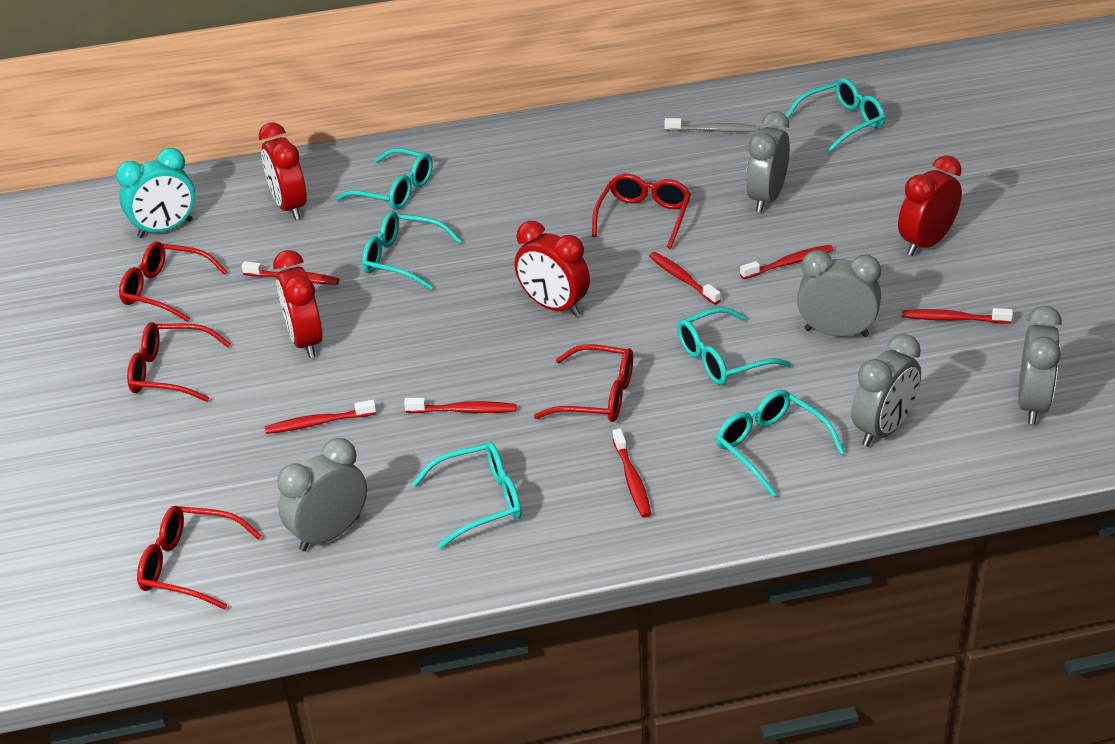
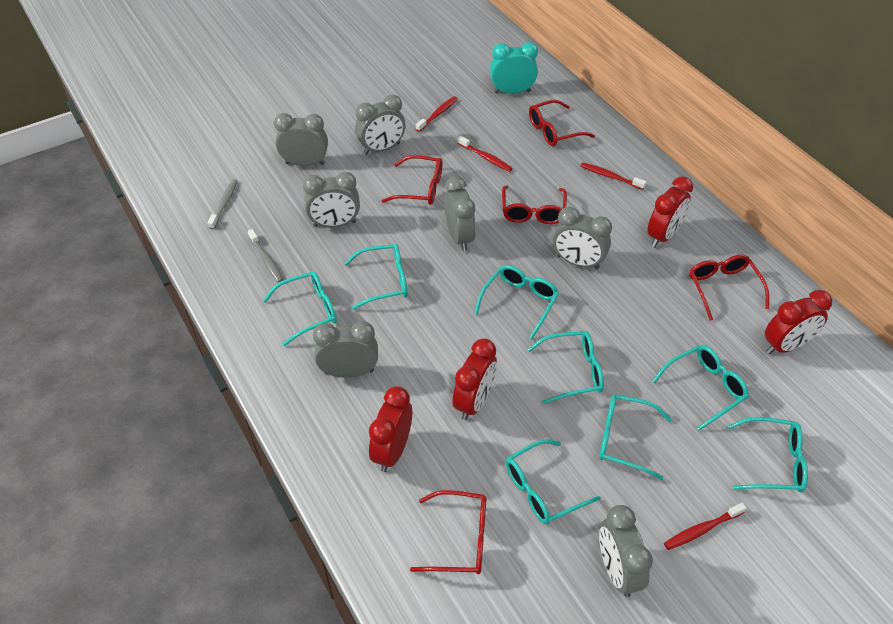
grey clock: [277,438,367,551] [746,111,790,212] [797,250,881,337] [851,334,921,447] [1018,306,1062,424] = 5 -> [274,113,328,166] [303,172,360,227] [313,321,378,378] [355,94,406,155] [444,176,476,251] [553,207,612,269] [599,505,653,597] = 7
grey toothbrush: [665,118,757,132] = 1 -> [208,179,238,229] [248,229,283,283] = 2
red toothbrush: [241,261,339,285] [265,400,376,434] [404,398,516,413] [613,429,651,517] [649,252,721,304] [740,245,833,279] [902,308,1013,324] = 7 -> [416,96,457,132] [458,136,513,172] [581,163,646,190] [664,502,746,550] = 4
turquoise glasses: [336,148,433,210] [362,211,462,290] [412,442,522,549] [677,307,791,385] [716,390,844,497] [786,78,885,152] = 6 -> [263,271,337,346] [344,244,408,310] [474,265,559,339] [506,439,601,524] [528,331,604,404] [599,394,672,480] [653,345,749,431] [728,417,808,492] = 8

